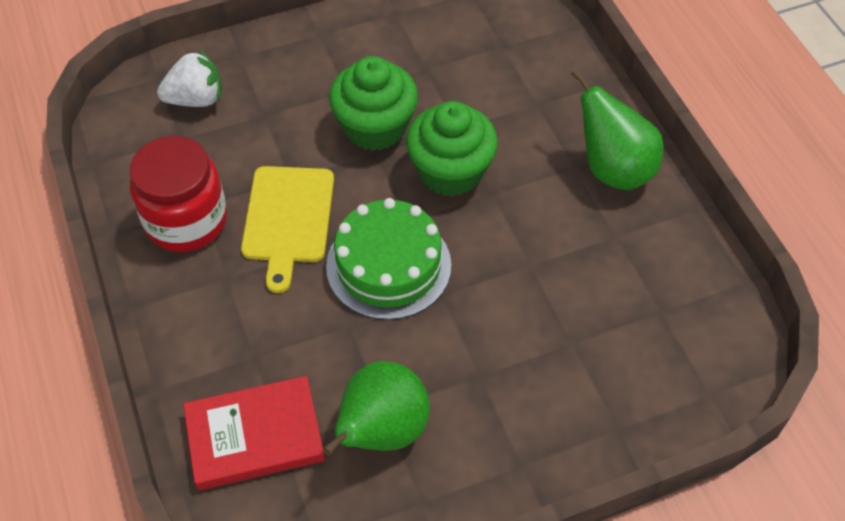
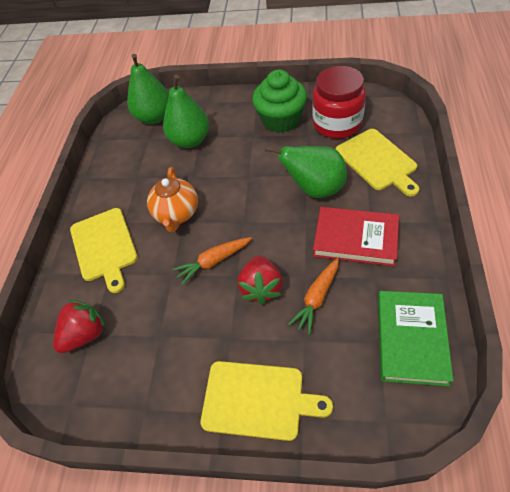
green book: none = 0 -> [378,291,453,386] = 1
green cake: [326,198,451,320] = 1 -> none = 0
green cupcake: [329,56,418,151] [406,101,498,197] = 2 -> [252,69,307,133] = 1
green pear: [323,361,430,456] [571,69,663,190] = 2 -> [127,54,169,124] [163,75,209,148] [265,146,347,198] = 3
orange carrot: none = 0 -> [173,237,252,285] [288,258,339,335] = 2
orange teapot: none = 0 -> [147,167,198,232] = 1
red strawberry: none = 0 -> [53,299,106,353] [238,255,283,305] = 2
white strawberry: [157,50,222,107] = 1 -> none = 0
yellow cutting board: [241,166,334,293] = 1 -> [70,208,138,293] [201,361,333,441] [336,129,419,196] = 3

